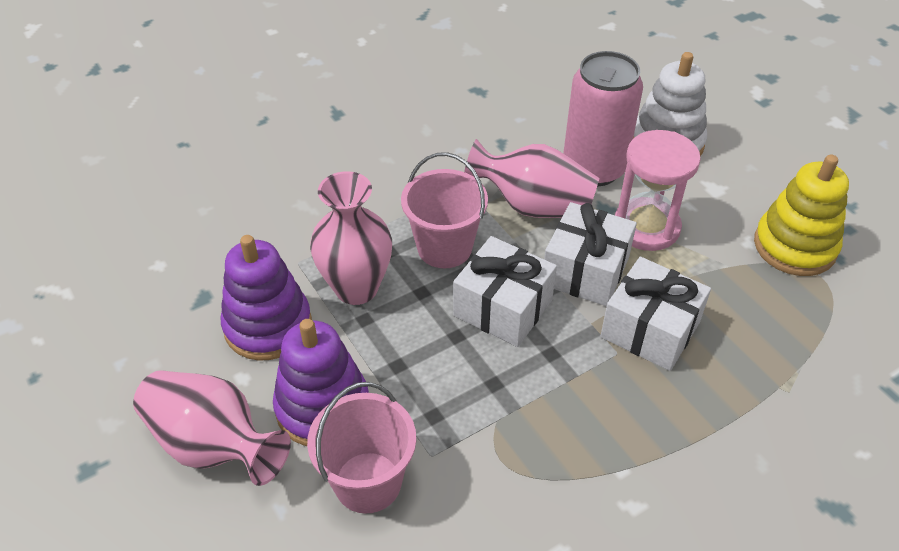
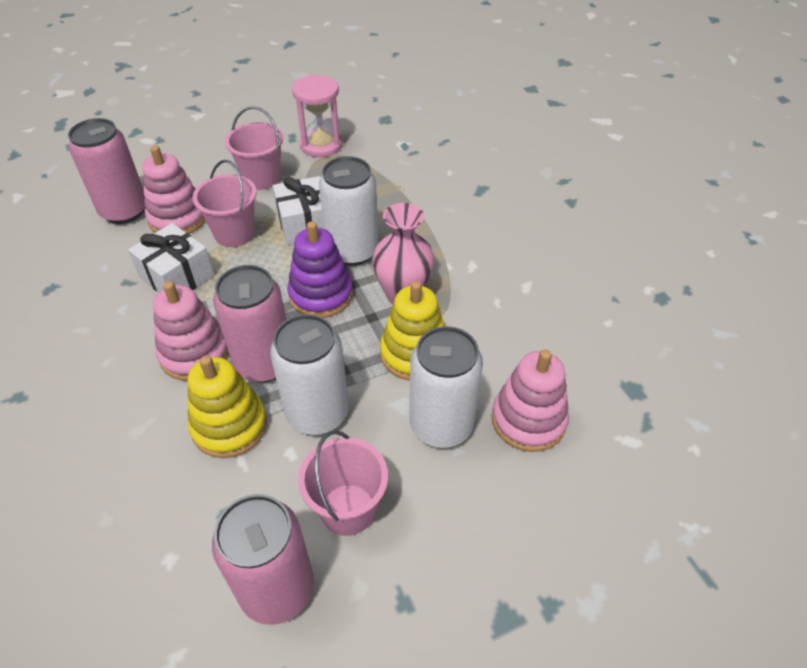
pink bucket: [307,382,416,514] [401,152,488,268] = 2 -> [192,160,257,247] [225,106,283,190] [298,430,388,536] = 3
pink can: [563,51,643,187] = 1 -> [68,118,145,224] [212,494,314,625] [213,265,286,383] = 3
pink stacking toy: none = 0 -> [142,145,205,234] [153,281,229,381] [491,349,569,452] = 3
pink vase: [133,370,291,486] [310,171,392,305] [464,139,600,218] = 3 -> [373,203,435,305] = 1
purple stacking toy: [221,235,312,361] [273,319,369,446] = 2 -> [287,221,353,318] = 1
white can: none = 0 -> [270,314,349,435] [319,156,378,266] [410,326,483,448] = 3
white gift: [453,236,557,347] [544,202,637,306] [600,257,711,371] = 3 -> [128,223,214,293] [273,176,324,245] = 2
white stacking toy: [633,52,707,156] = 1 -> none = 0
yellow stacking toy: [754,155,849,276] = 1 -> [188,356,267,458] [380,281,444,381] = 2

